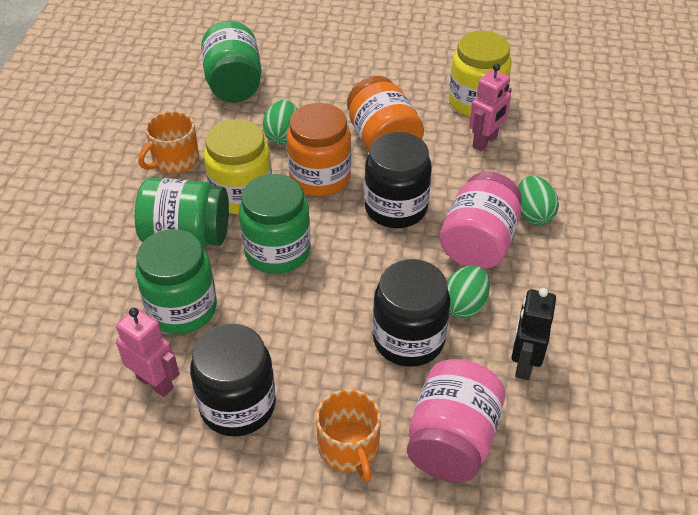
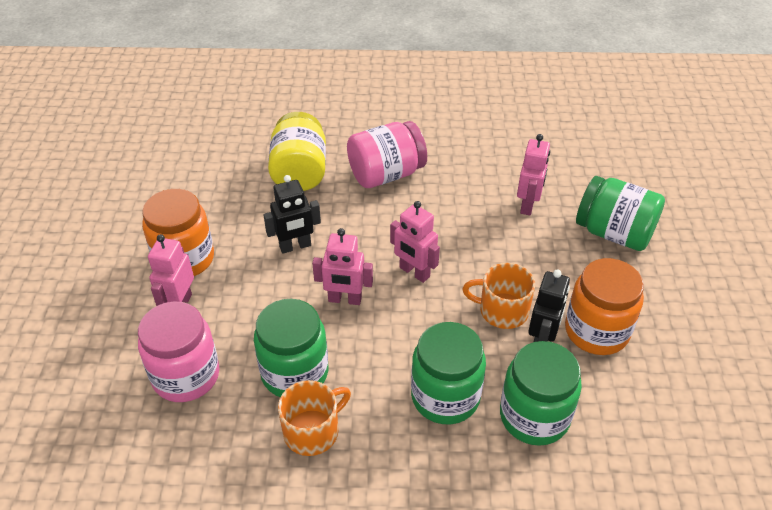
black jar: [190,324,276,437] [364,132,432,228] [373,259,450,367] = 3 -> none = 0
black robot: [511,288,556,380] = 1 -> [263,175,321,254] [528,269,570,342] = 2
green egg: [263,100,297,144] [447,265,490,318] [518,176,559,225] = 3 -> none = 0
pink robot: [116,308,179,397] [469,64,512,151] = 2 -> [148,234,194,306] [312,228,373,305] [390,201,440,283] [517,134,550,215] = 4
yellow jar: [204,119,272,214] [449,31,512,117] = 2 -> [268,112,326,191] = 1

